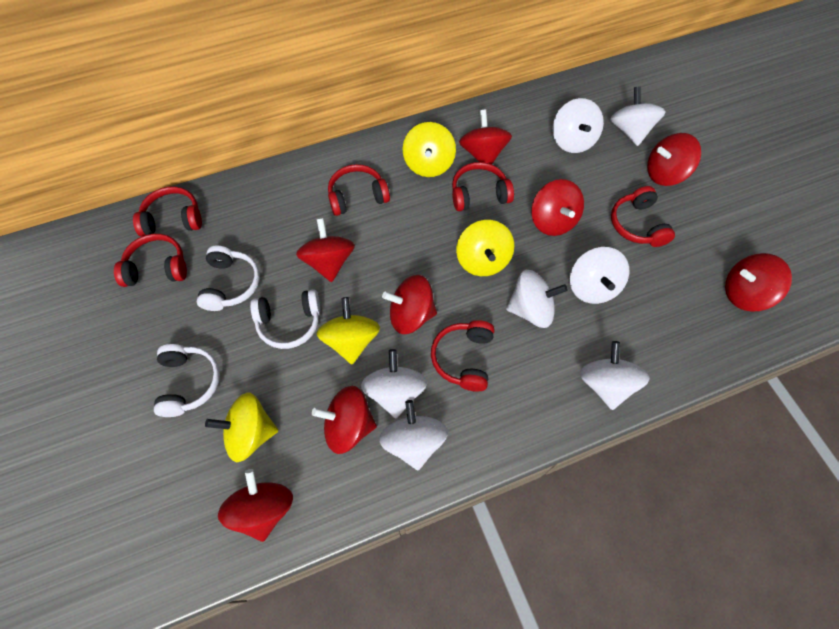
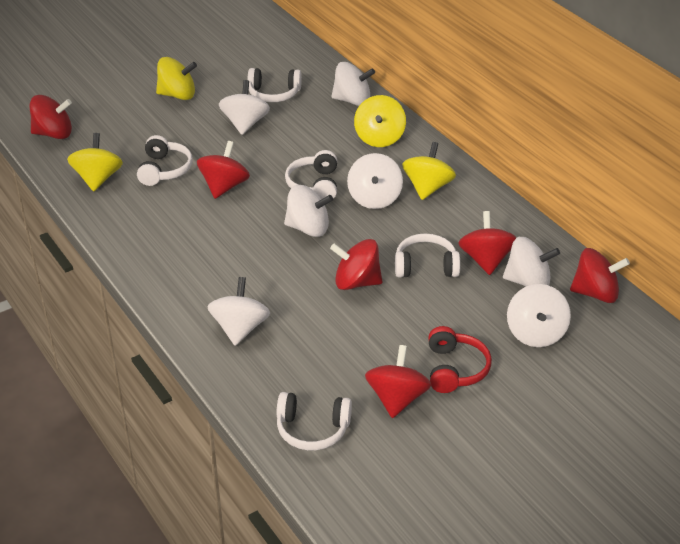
red headphones: [114,234,187,287] [133,187,202,237] [328,164,390,216] [431,320,494,392] [452,162,514,211] [611,186,675,247] = 6 -> [428,326,492,393] = 1
red spinning top: [218,469,293,542] [296,218,355,282] [312,386,377,454] [382,275,437,334] [459,109,512,164] [531,179,584,236] [647,133,701,186] [725,253,792,312] = 8 -> [29,95,72,139] [197,141,250,199] [330,239,383,290] [365,345,431,418] [458,211,516,275] [570,248,630,303] = 6
white headphones: [154,344,220,417] [197,246,260,311] [250,289,320,349] = 3 -> [137,135,193,186] [248,68,302,102] [277,392,352,451] [285,150,337,199] [395,233,460,278] = 5

